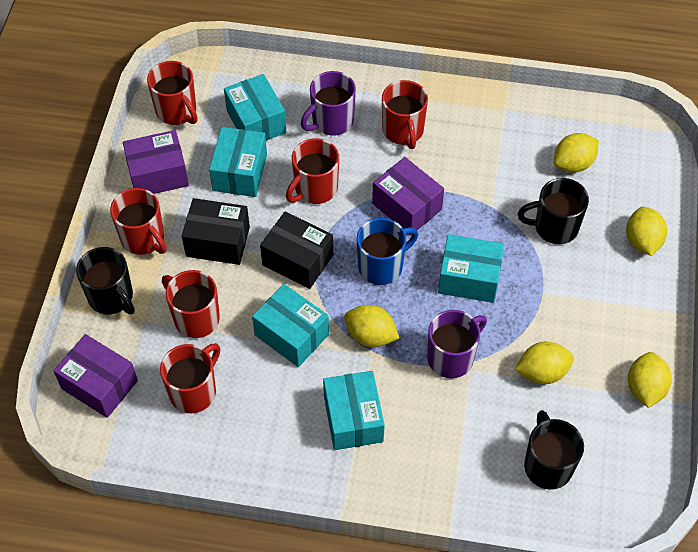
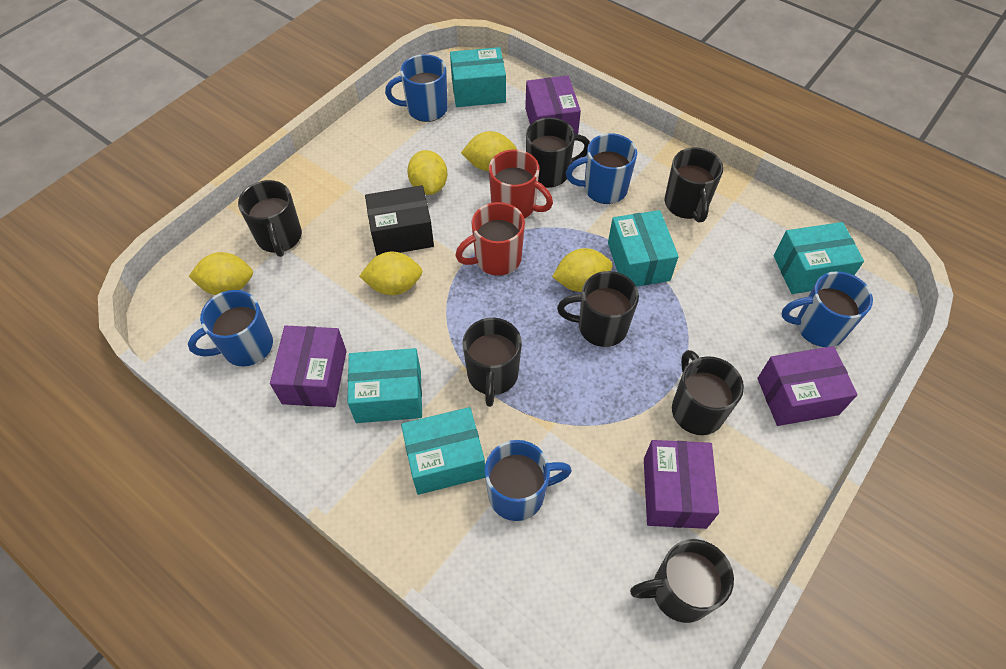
black box: [182,198,250,265] [260,211,333,289] = 2 -> [365,185,434,256] = 1
black mug: [76,247,135,315] [518,178,589,244] [524,410,584,490] = 3 -> [238,180,302,257] [463,318,522,407] [526,117,590,188] [557,271,639,347] [630,539,734,623] [665,147,723,223] [672,350,744,435] = 7
blue mug: [357,218,418,285] = 1 -> [188,290,273,366] [385,54,448,122] [484,440,572,521] [566,133,637,204] [781,271,873,347] = 5
purple box: [54,334,138,418] [123,130,189,194] [372,157,444,235] = 3 -> [270,326,347,407] [525,76,581,134] [644,440,719,529] [757,346,858,426] = 4
purple mug: [301,71,356,136] [427,310,487,378] = 2 -> none = 0
red mug: [110,188,167,255] [147,61,198,125] [160,343,220,413] [162,270,220,338] [286,138,339,204] [382,80,428,149] = 6 -> [455,202,525,276] [489,150,553,219] = 2

